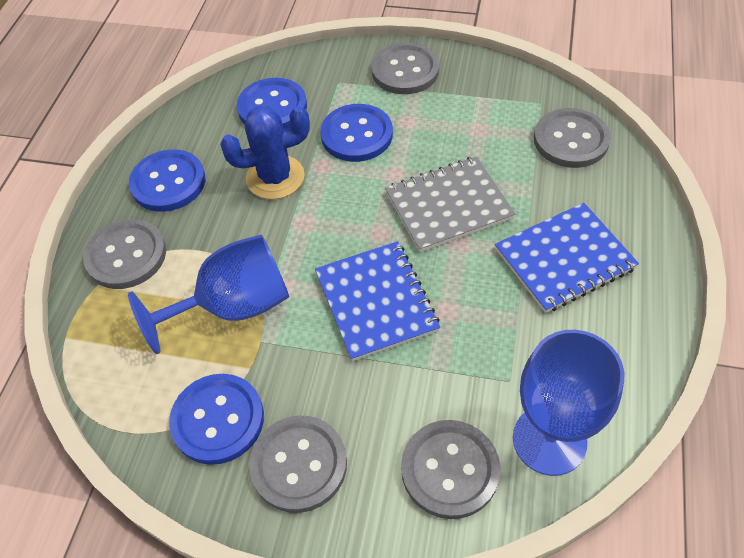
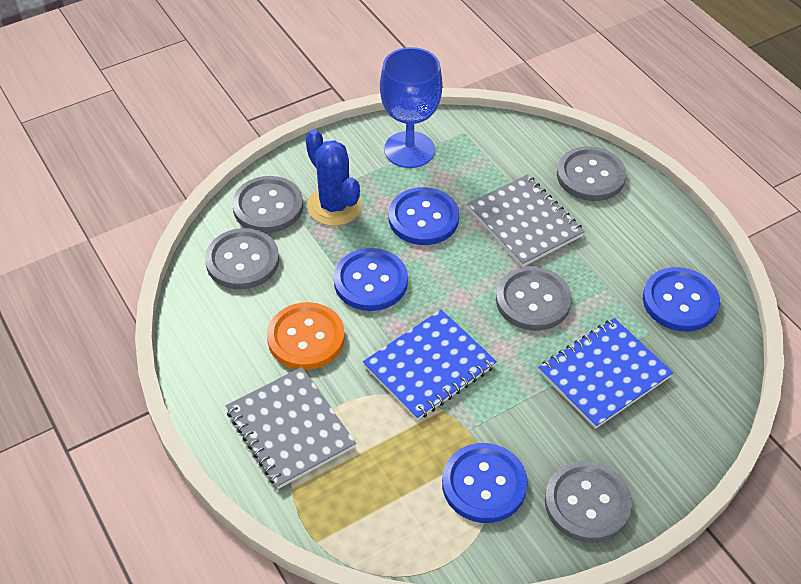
blue goblet: [128,234,289,354] [513,330,624,476] = 2 -> [380,47,443,168] = 1
grey notebook: [385,156,515,252] = 1 -> [226,367,356,489] [467,174,585,267] = 2
orange button: none = 0 -> [267,302,345,370] = 1

